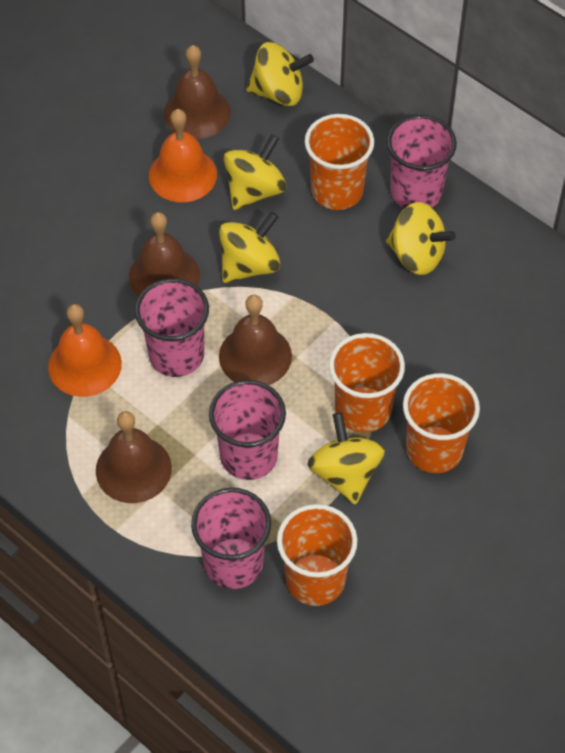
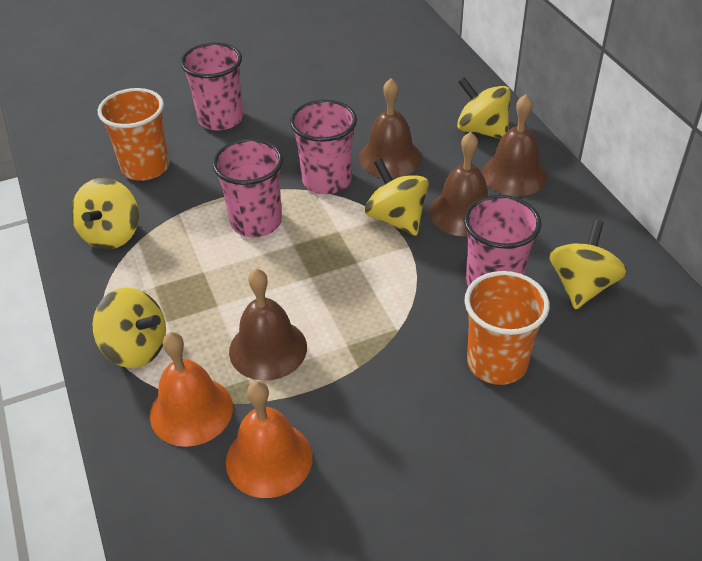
orange cup: [277,504,357,606] [305,114,374,210] [329,333,405,433] [403,373,480,473] = 4 -> [98,88,169,181] [464,271,550,385] = 2

